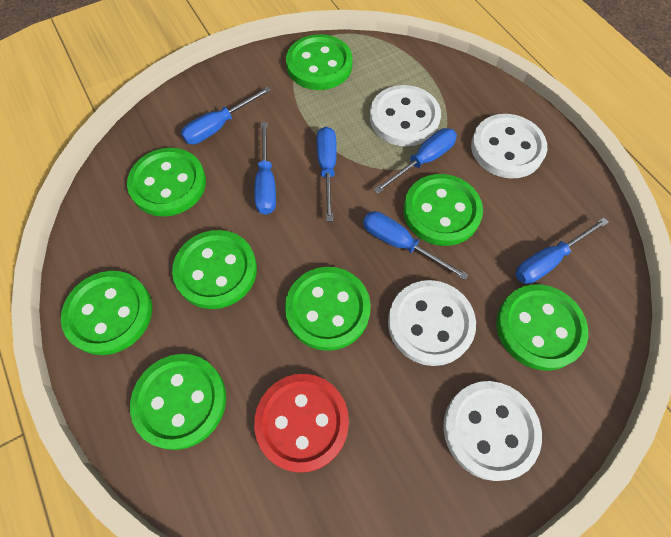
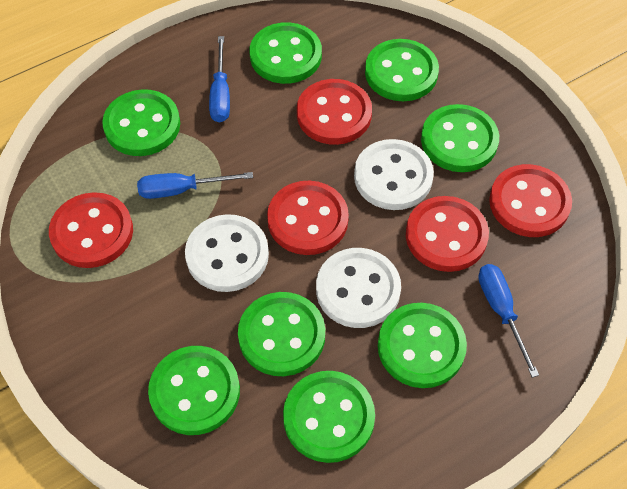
blue screwdriver: [181,86,271,144] [254,122,276,215] [317,127,337,222] [363,211,469,280] [374,128,457,194] [515,217,609,284] = 6 -> [137,172,253,199] [209,36,230,122] [478,264,539,378] = 3
red button: [254,374,349,473] = 1 -> [49,192,133,268] [267,181,349,255] [297,79,372,145] [406,196,489,272] [489,164,572,237] = 5
white button: [370,85,441,147] [388,280,476,366] [443,381,542,481] [471,114,547,178] = 4 -> [185,214,269,292] [316,248,401,328] [354,139,434,210] = 3

